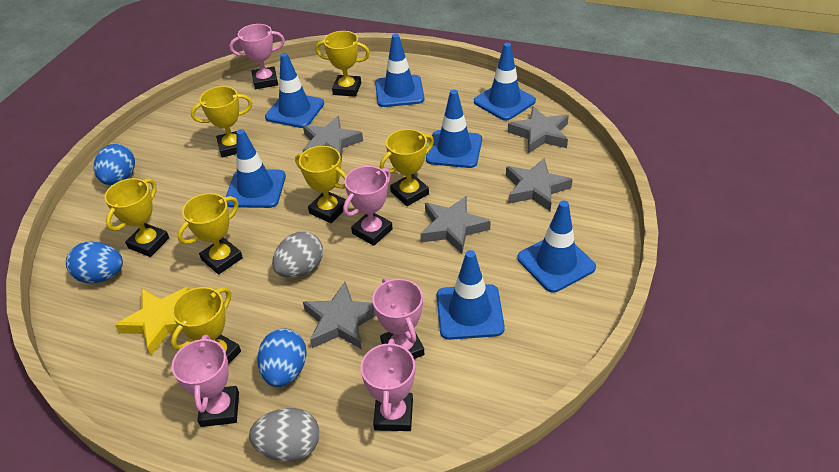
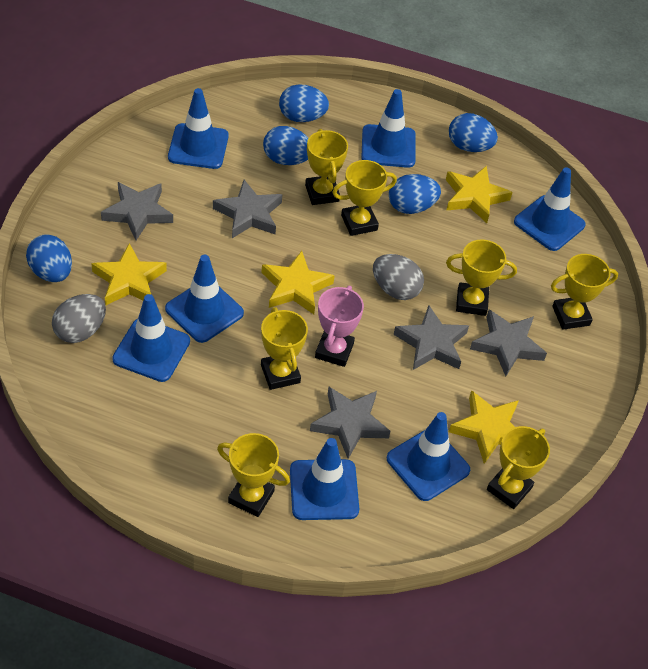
blue egg: [66,241,123,283] [94,144,135,185] [257,328,307,387] = 3 -> [26,234,72,282] [263,126,309,165] [279,84,329,122] [389,174,441,214] [449,113,498,152] = 5
pink trophy: [172,335,239,427] [229,24,285,89] [343,166,393,246] [361,339,415,431] [372,278,424,359] = 5 -> [315,285,364,367] = 1
yellow star: [115,287,189,356] = 1 -> [91,243,167,305] [262,251,335,314] [446,166,512,223] [449,390,519,464] = 4

